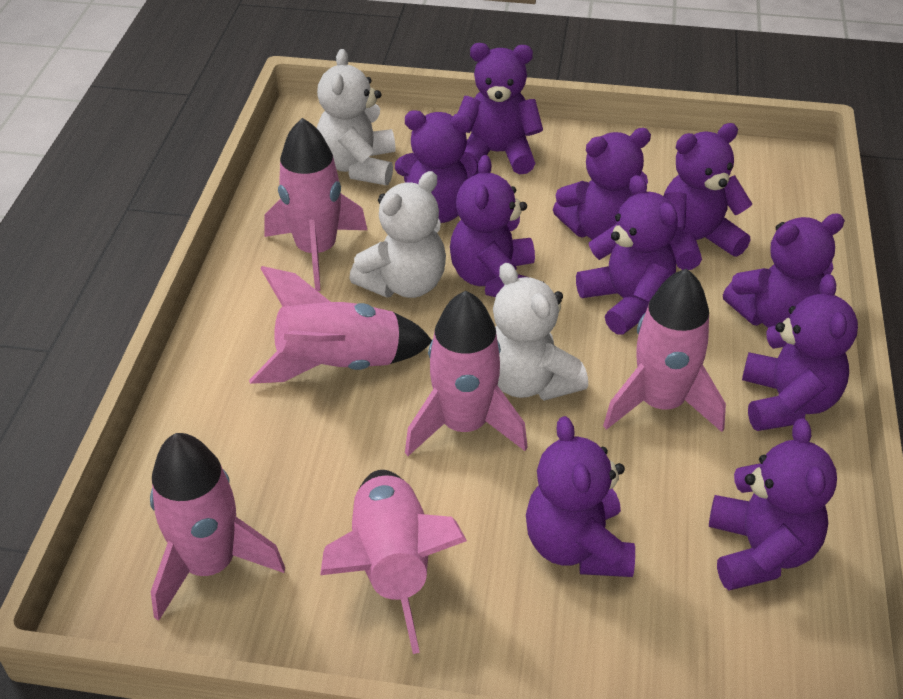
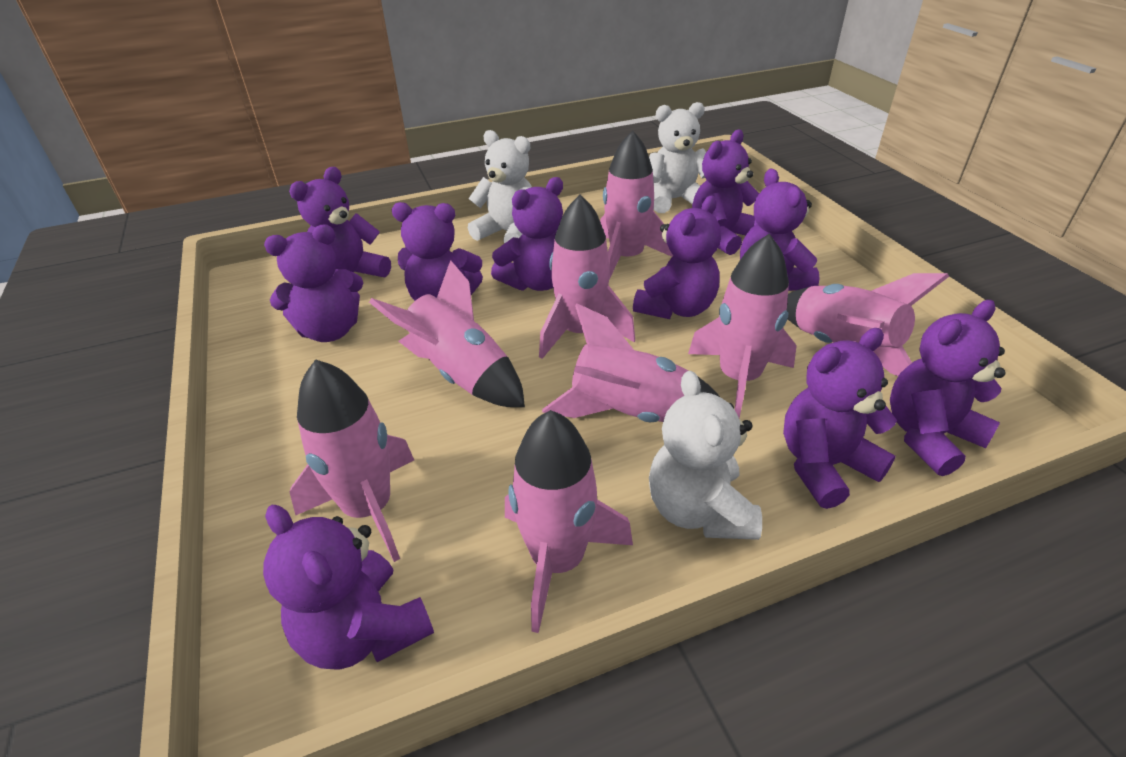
pink rocket: [150,433,285,621] [249,266,432,384] [265,118,367,291] [320,470,467,654] [405,291,527,456] [603,269,726,432] = 6 -> [290,359,414,562] [369,260,525,407] [505,410,633,633] [539,195,635,359] [542,303,720,422] [600,130,674,280] [688,234,797,418] [787,273,949,376] = 8

